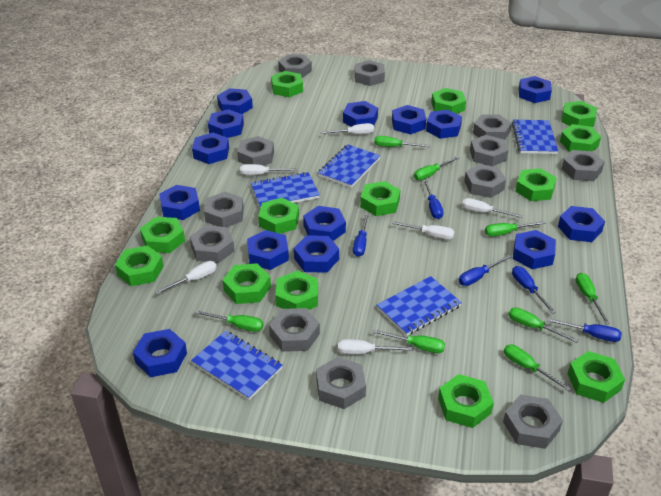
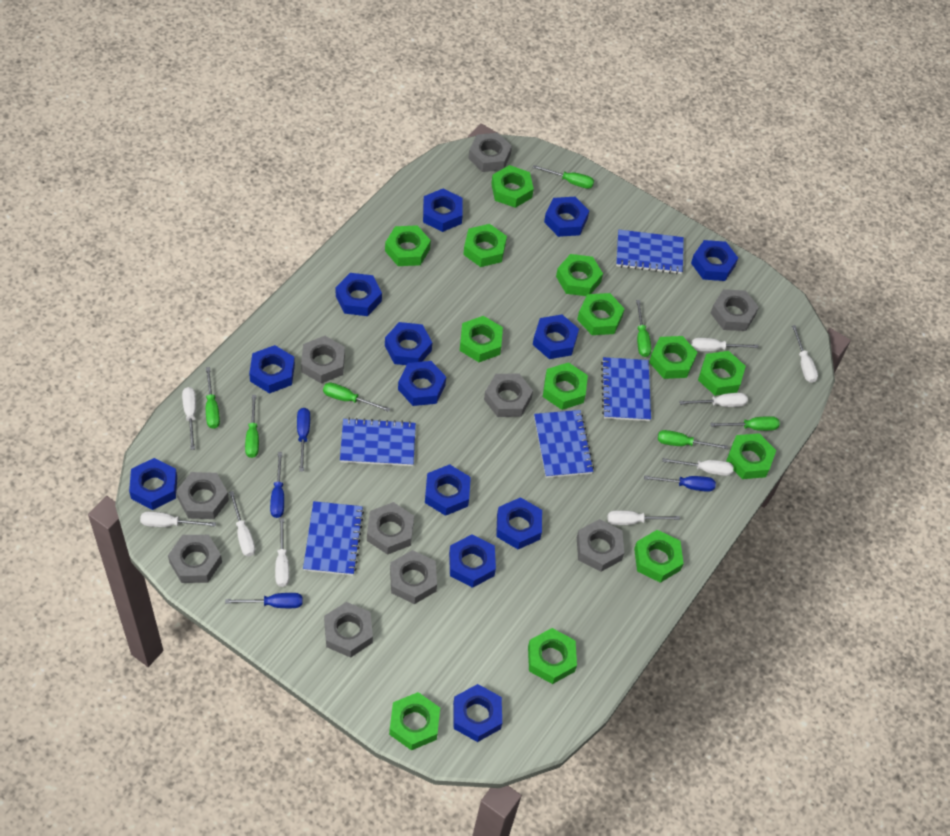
blue nut: [133,329,187,377] [159,185,200,220] [192,133,229,164] [208,109,244,138] [217,88,253,114] [247,230,289,270] [294,235,339,273] [303,206,346,241] [343,101,378,127] [392,105,426,135] [426,110,462,139] [513,230,556,269] [519,76,552,103] [558,206,605,242] = 14 -> [129,458,177,510] [249,345,295,393] [336,273,382,316] [385,322,432,365] [398,361,446,406] [423,188,463,232] [425,464,471,516] [449,534,496,588] [453,684,502,742] [496,497,542,549] [533,314,579,359] [544,197,589,237] [691,240,738,281] = 13
blue screwdriver: [353,213,369,257] [423,180,443,219] [459,255,511,286] [512,266,556,314] [547,318,622,342] = 5 -> [225,593,302,608] [270,452,284,518] [297,408,310,472] [644,476,716,492] = 4
green screwdriver: [195,310,263,332] [372,329,445,353] [374,136,430,147] [414,156,460,180] [485,221,546,236] [504,344,571,391] [508,307,579,343] [576,273,610,324] = 8 -> [206,367,220,429] [245,395,259,458] [323,383,390,412] [533,165,594,189] [636,300,651,357] [658,430,728,449] [710,416,780,431] = 7
grey nut: [190,225,234,263] [204,192,244,227] [237,136,274,166] [269,308,320,352] [278,54,312,78] [316,357,366,409] [355,60,385,86] [464,164,506,198] [470,135,509,166] [473,114,512,140] [503,394,563,449] [562,150,604,181] = 12 -> [168,535,222,583] [176,472,229,519] [301,336,345,384] [324,602,373,658] [367,502,414,555] [390,550,437,604] [468,133,512,172] [484,373,533,417] [577,519,624,572] [711,289,759,331] = 10
white screwdriver: [155,261,217,295] [240,164,298,175] [320,123,374,134] [338,339,412,354] [392,221,455,239] [462,198,524,218] = 6 -> [140,511,216,527] [182,387,196,450] [229,491,255,557] [275,518,289,587] [608,510,680,525] [662,458,734,476] [679,393,748,407] [691,338,759,352] [792,325,818,383] = 9

